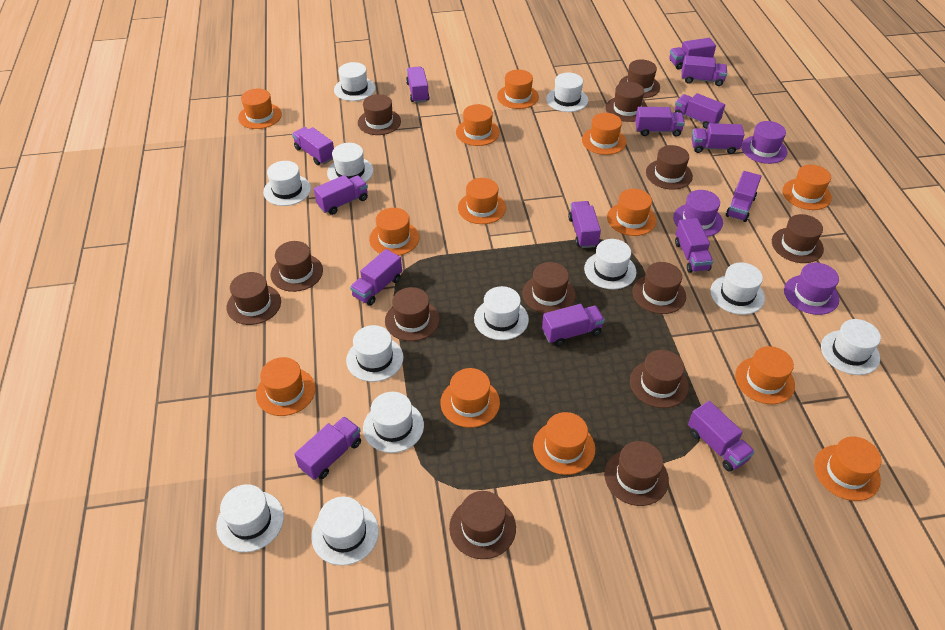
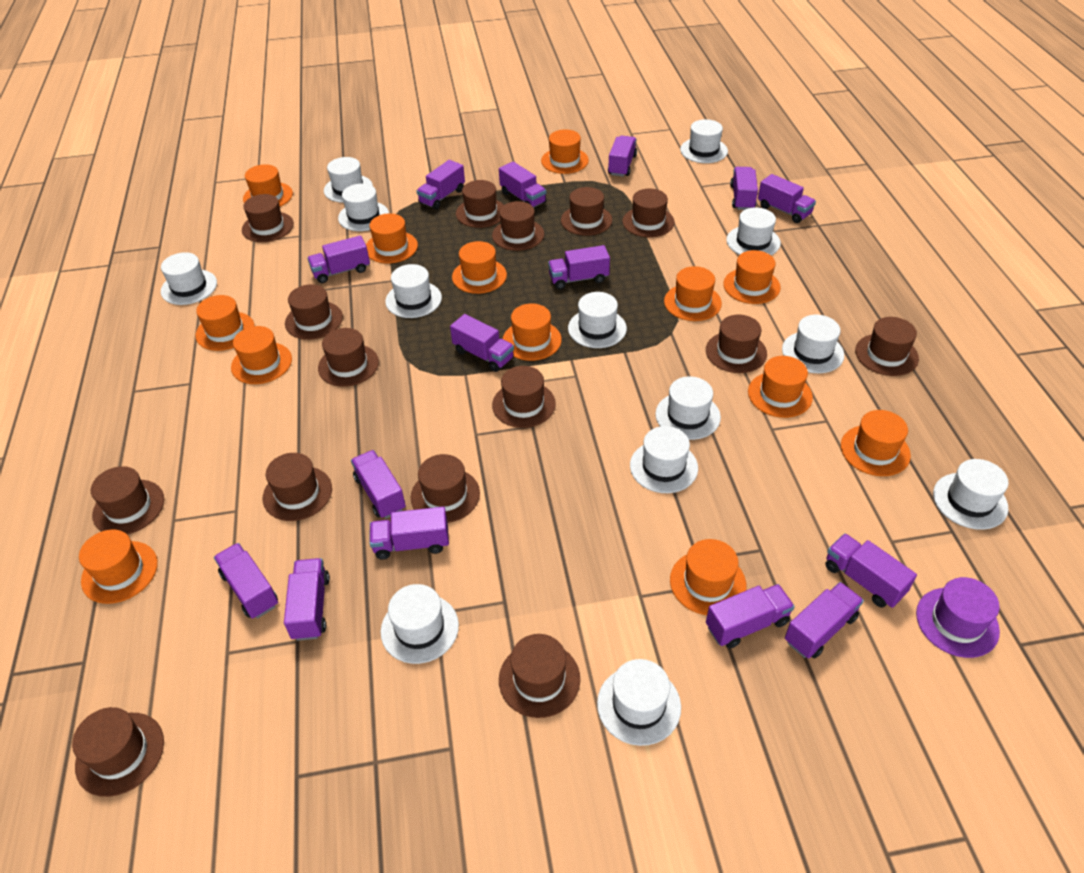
brown hat: [227,272,281,325] [271,241,323,292] [358,94,401,135] [385,287,440,341] [449,491,516,559] [522,262,576,314] [604,441,669,506] [605,82,647,122] [619,59,660,98] [630,350,689,408] [632,262,686,314] [646,145,693,190] [772,214,824,263] = 13 -> [72,707,164,797] [91,466,164,534] [242,194,294,242] [263,453,332,521] [285,284,343,340] [318,328,379,387] [410,454,480,523] [456,180,503,228] [492,201,544,251] [492,366,556,428] [499,634,580,718] [561,187,612,236] [623,189,675,237] [706,314,767,373] [855,317,919,376] = 15
purple hat: [673,190,723,237] [741,121,787,164] [784,263,839,315] = 3 -> [916,577,1000,658] = 1
white hat: [216,484,284,552] [263,161,311,206] [311,497,379,566] [327,143,373,182] [334,62,375,101] [346,325,404,382] [363,392,424,453] [474,286,529,340] [546,73,588,112] [584,239,637,289] [710,262,765,315] [821,319,881,375] = 12 -> [161,252,217,305] [324,157,373,203] [338,184,389,231] [381,584,459,664] [385,264,442,318] [568,292,627,348] [597,659,681,746] [630,426,698,493] [655,376,721,440] [680,119,728,163] [726,207,781,255] [782,315,844,373] [933,459,1009,530] = 13

